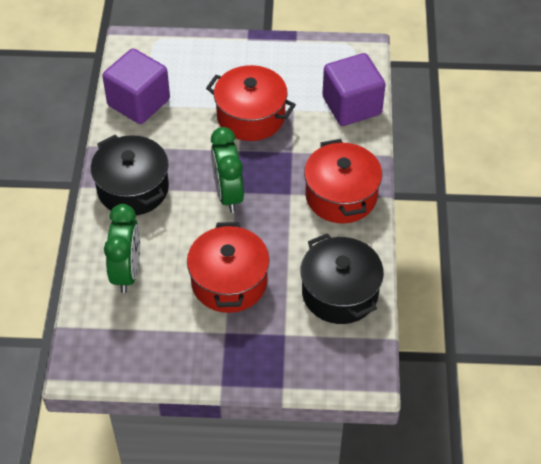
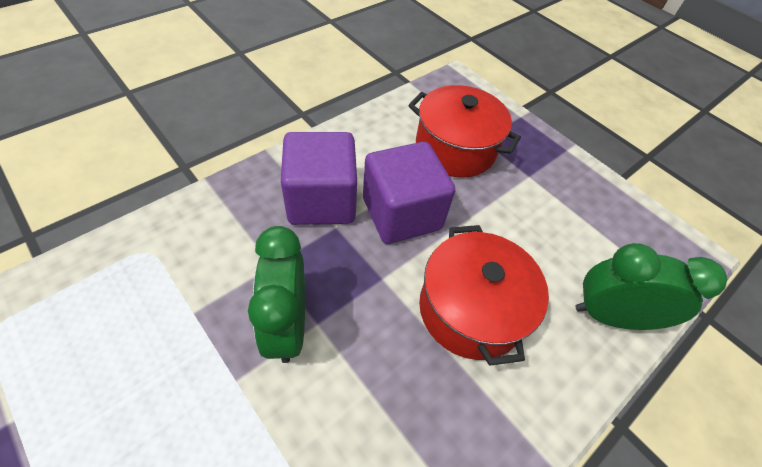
black pot: [91,135,169,215] [300,233,384,324] = 2 -> none = 0
red pot: [187,222,270,313] [206,65,296,141] [304,139,382,223] = 3 -> [408,85,521,178] [419,225,549,366] = 2

